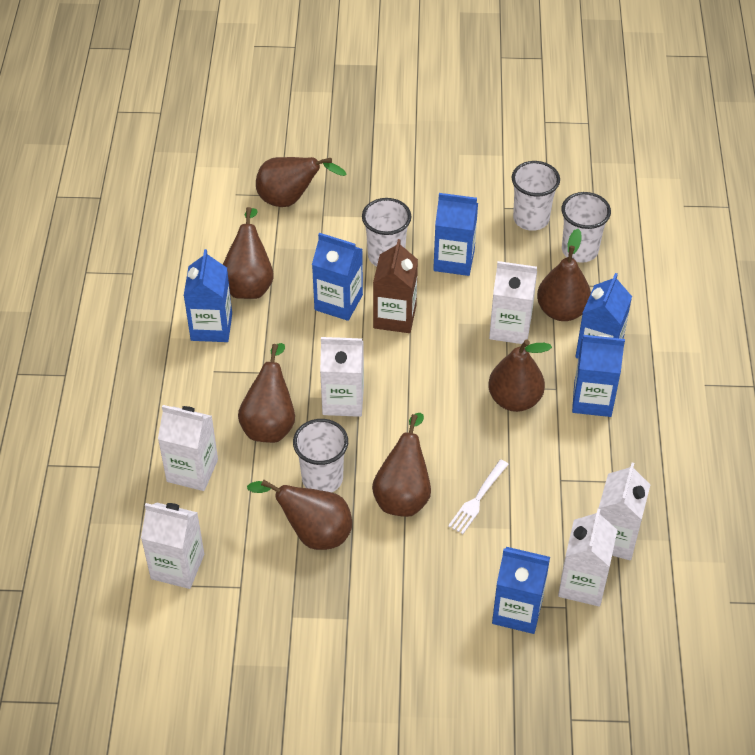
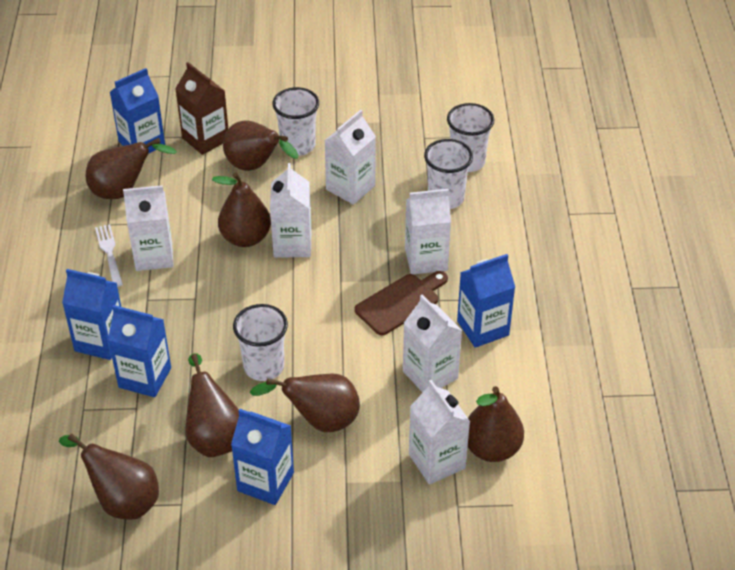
blue carton: [184,249,232,342] [312,233,363,321] [433,193,478,276] [492,547,550,634] [572,335,625,417] [575,273,632,359] = 6 -> [62,269,121,360] [108,305,171,397] [110,68,165,154] [231,409,294,505] [457,254,515,348] = 5
brown cutting board: none = 0 -> [355,271,448,335] = 1

